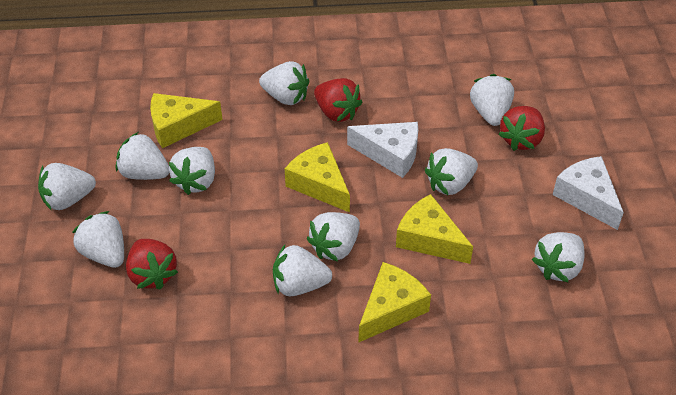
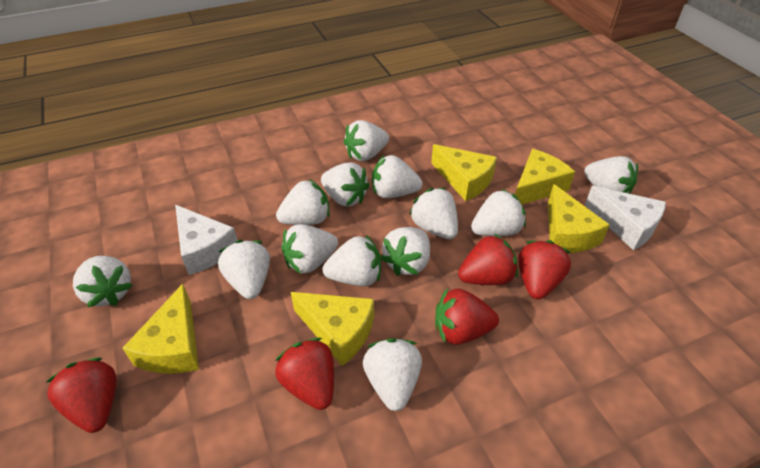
red strawberry: [126,239,178,290] [314,78,362,122] [498,106,545,151] = 3 -> [45,358,117,433] [275,338,334,410] [435,289,499,345] [458,234,518,285] [518,240,571,299] = 5
white strawberry: [38,163,96,211] [72,211,124,268] [116,132,169,180] [169,147,215,195] [259,61,309,105] [273,245,332,296] [307,212,360,261] [425,148,478,195] [470,74,514,126] [532,232,585,282] = 10 -> [73,256,133,307] [218,240,270,299] [276,179,330,225] [281,224,338,274] [321,162,370,207] [323,235,381,286] [343,120,389,161] [363,338,422,411] [372,155,423,198] [381,227,430,276] [409,188,458,240] [471,189,526,236] [584,156,638,194] = 13
yellow cheese: [150,93,223,148] [285,142,350,212] [358,262,431,343] [396,194,473,264] = 4 -> [123,284,199,374] [291,292,374,366] [431,144,497,201] [515,149,575,204] [548,184,610,253] = 5

